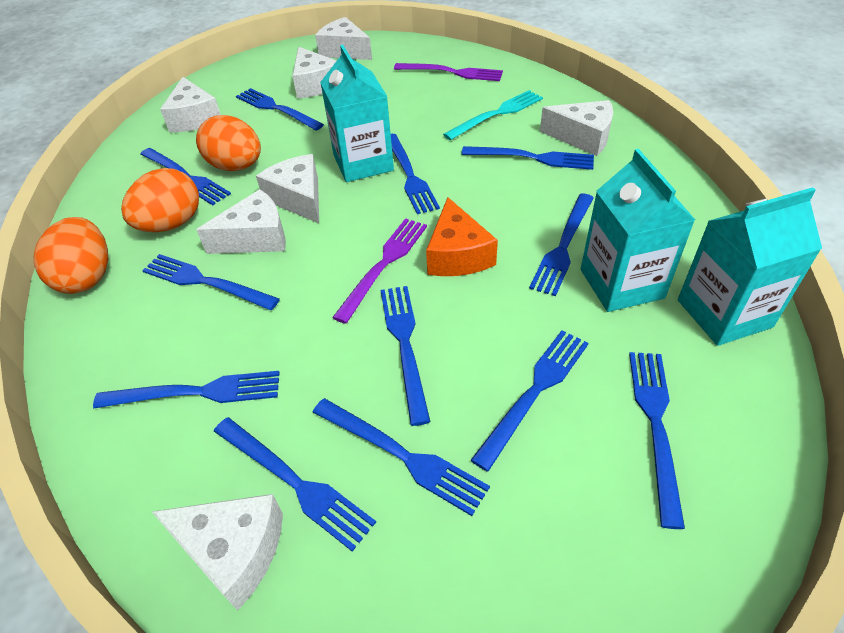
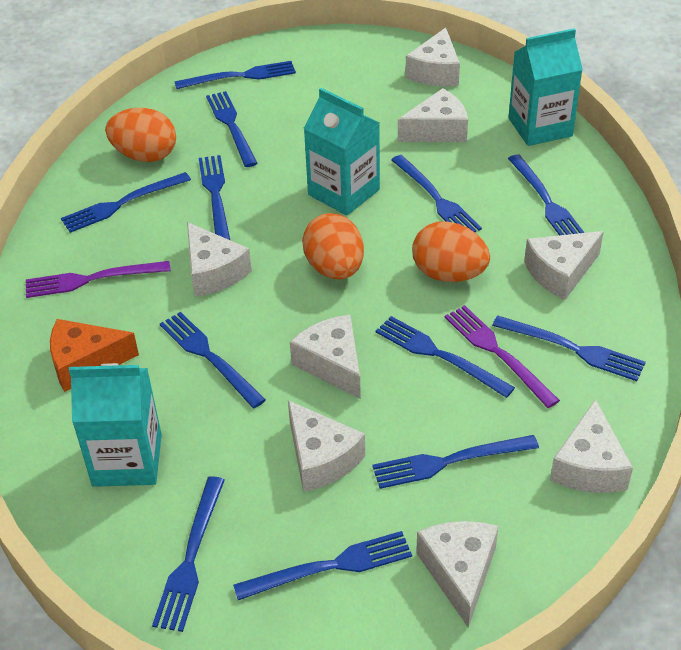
turquoise fork: [443,90,543,140] = 1 -> none = 0
white cheese: [152,494,283,611] [160,77,221,132] [196,189,286,254] [256,154,319,223] [292,47,337,98] [315,17,372,60] [540,100,613,156] = 7 -> [187,222,252,297] [288,400,365,492] [290,315,361,399] [398,88,468,142] [405,28,460,86] [416,521,498,628] [524,231,604,300] [550,399,633,493] = 8

